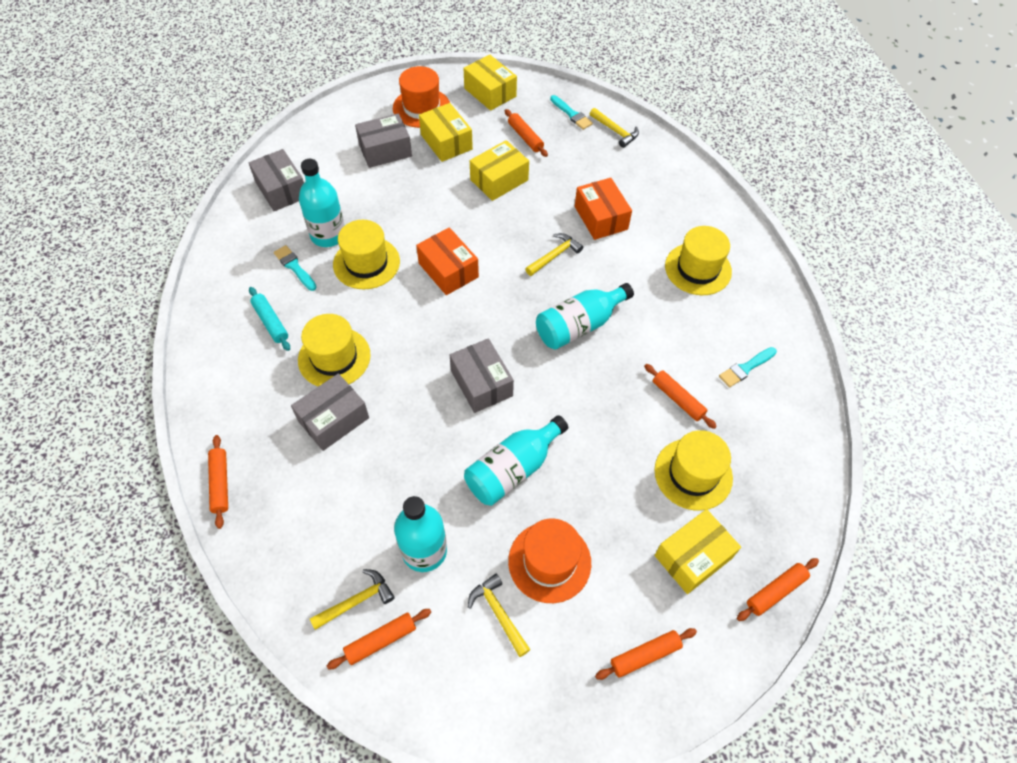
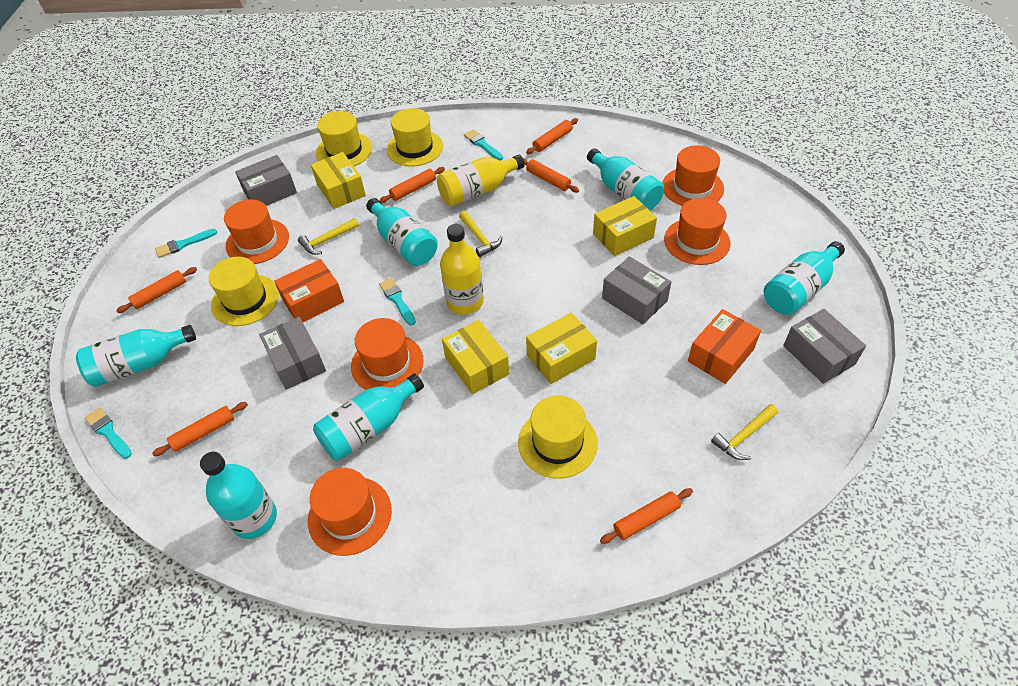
orange hat: [393,66,450,128] [508,518,591,603] = 2 -> [224,199,289,264] [308,468,392,556] [351,318,424,390] [662,145,724,206] [664,198,731,265] = 5
turquoise bottle: [299,159,345,247] [394,496,447,572] [464,415,568,506] [536,283,634,350] = 4 -> [76,325,196,387] [200,452,277,539] [313,373,424,461] [366,198,438,266] [587,148,664,210] [764,241,845,315] = 6
turquoise brush: [274,245,317,291] [550,95,593,130] [719,347,777,388] = 3 -> [85,408,132,459] [155,229,217,258] [379,278,416,325] [464,129,503,160] = 4
turquoise rolling pin: [249,287,290,351] = 1 -> none = 0
yellow bottle: none = 0 -> [437,155,525,206] [440,224,484,315] = 2
yellow hammer: [310,569,395,630] [468,574,530,657] [525,233,583,276] [590,108,639,148] = 4 -> [298,218,359,255] [459,211,502,257] [711,404,778,460] = 3

